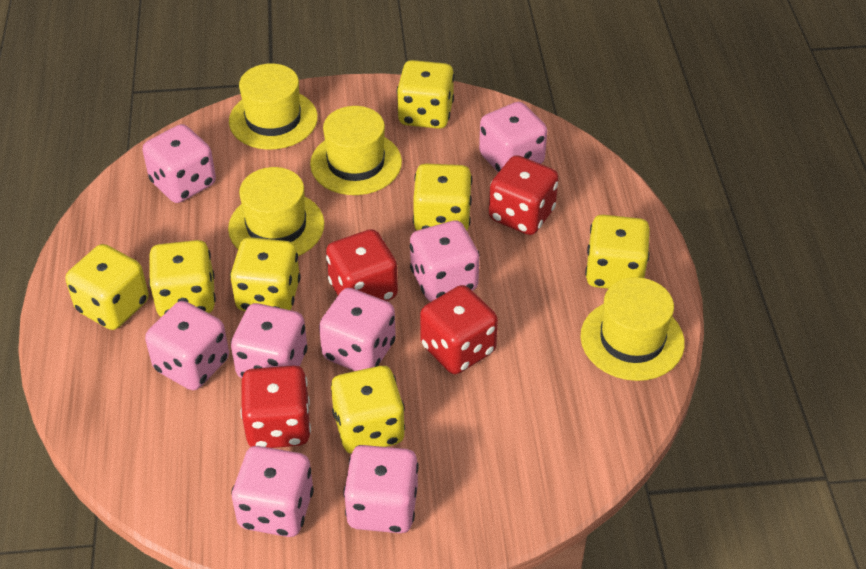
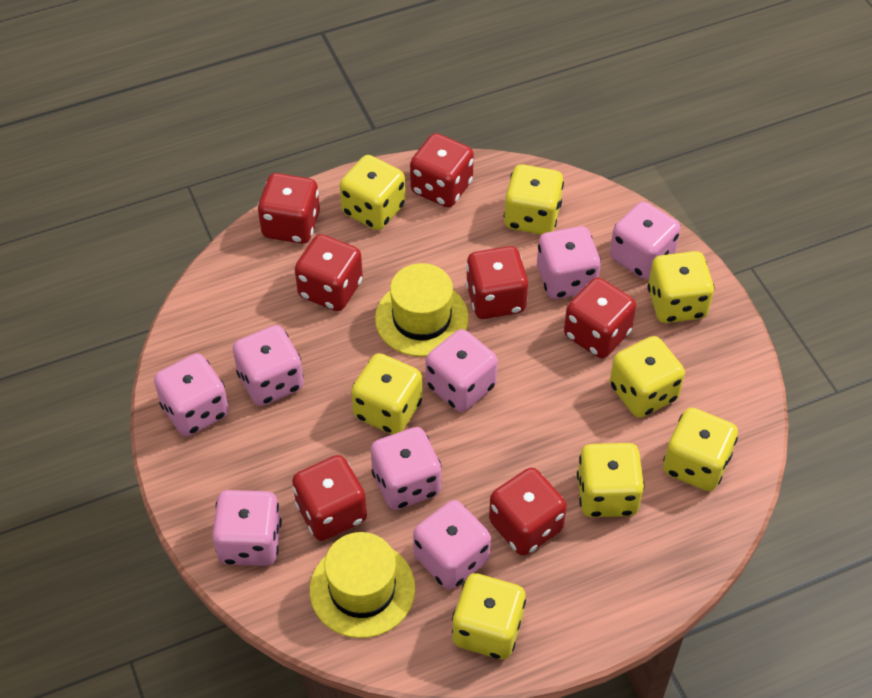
red dice: [241,365,311,448] [326,229,398,301] [420,285,498,374] [489,155,559,235] = 4 -> [257,173,320,244] [292,455,367,541] [295,234,363,311] [410,133,474,207] [466,246,528,319] [489,468,567,556] [564,278,636,358] = 7
yellow dice: [65,244,149,330] [149,240,216,317] [230,237,300,311] [331,366,405,454] [397,60,454,129] [413,164,472,231] [585,215,650,289] = 7 -> [340,155,405,230] [351,353,422,435] [452,573,526,660] [504,164,564,235] [577,443,645,517] [610,336,685,418] [648,251,714,323] [663,408,738,491] = 8
yellow hat: [228,167,324,256] [229,63,318,150] [310,106,402,195] [580,277,685,381] = 4 -> [310,532,415,638] [375,263,469,357] = 2

